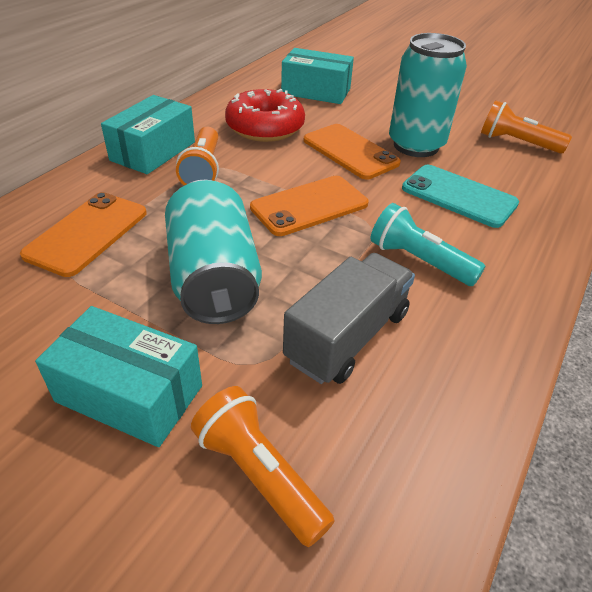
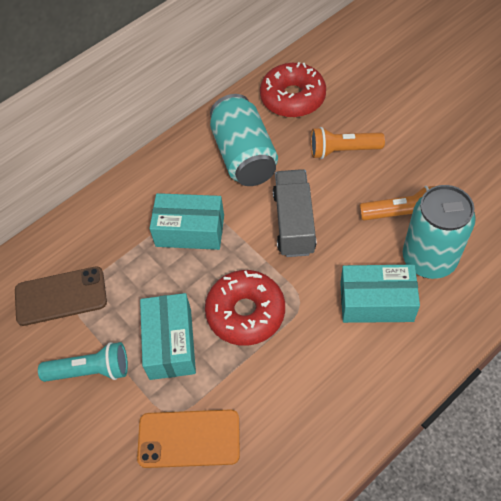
brown phone: none = 0 -> [15,266,107,326] = 1
orange flashlight: [176,127,219,186] [191,386,334,547] [481,100,572,154] = 3 -> [311,127,385,159] [360,186,435,221] = 2
orange phone: [20,192,147,277] [250,176,369,236] [304,124,401,179] = 3 -> [137,409,240,468] = 1
red donut: [225,89,305,142] = 1 -> [205,270,285,346] [260,62,326,118] = 2
turquoise phone: [402,165,519,228] = 1 -> none = 0

